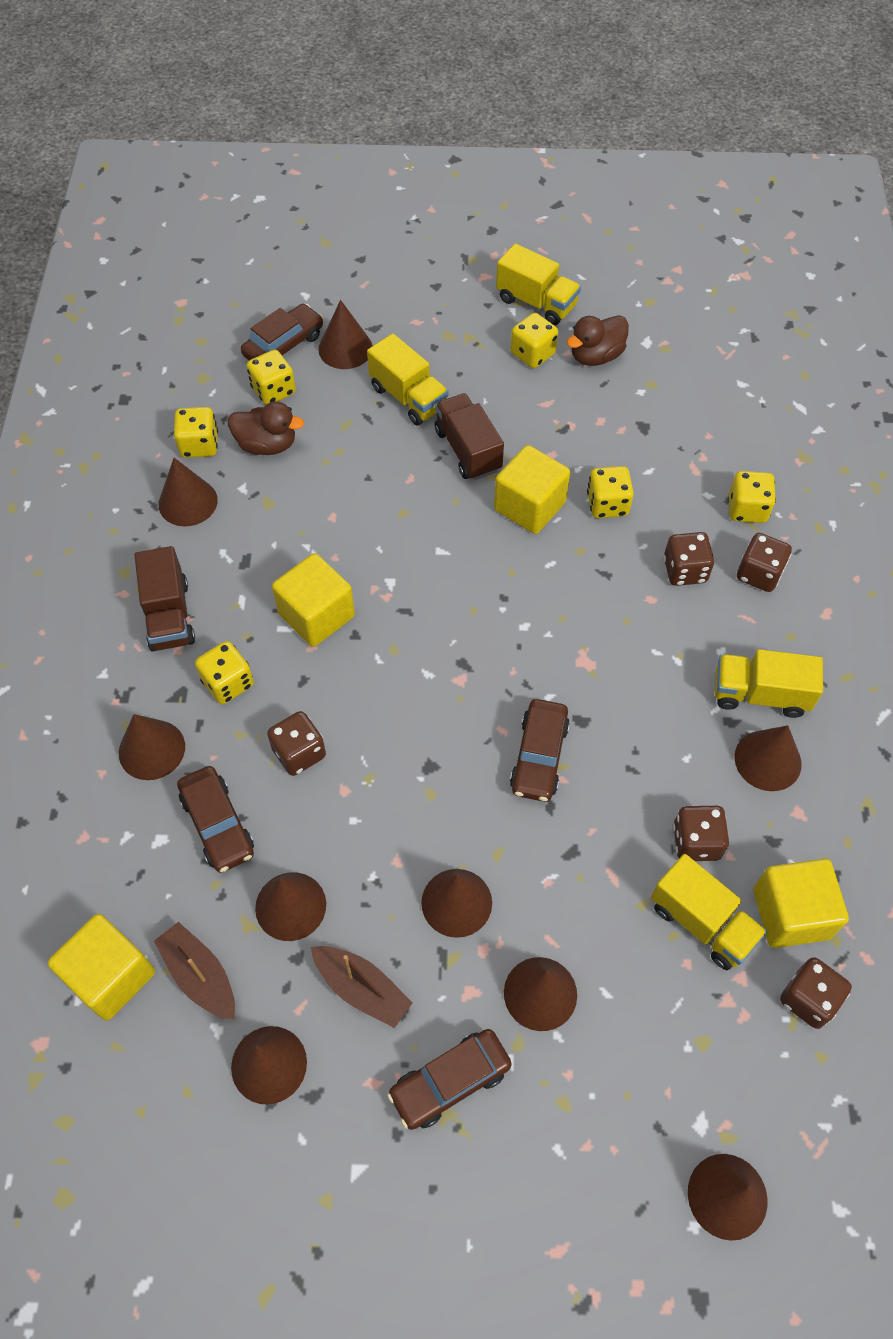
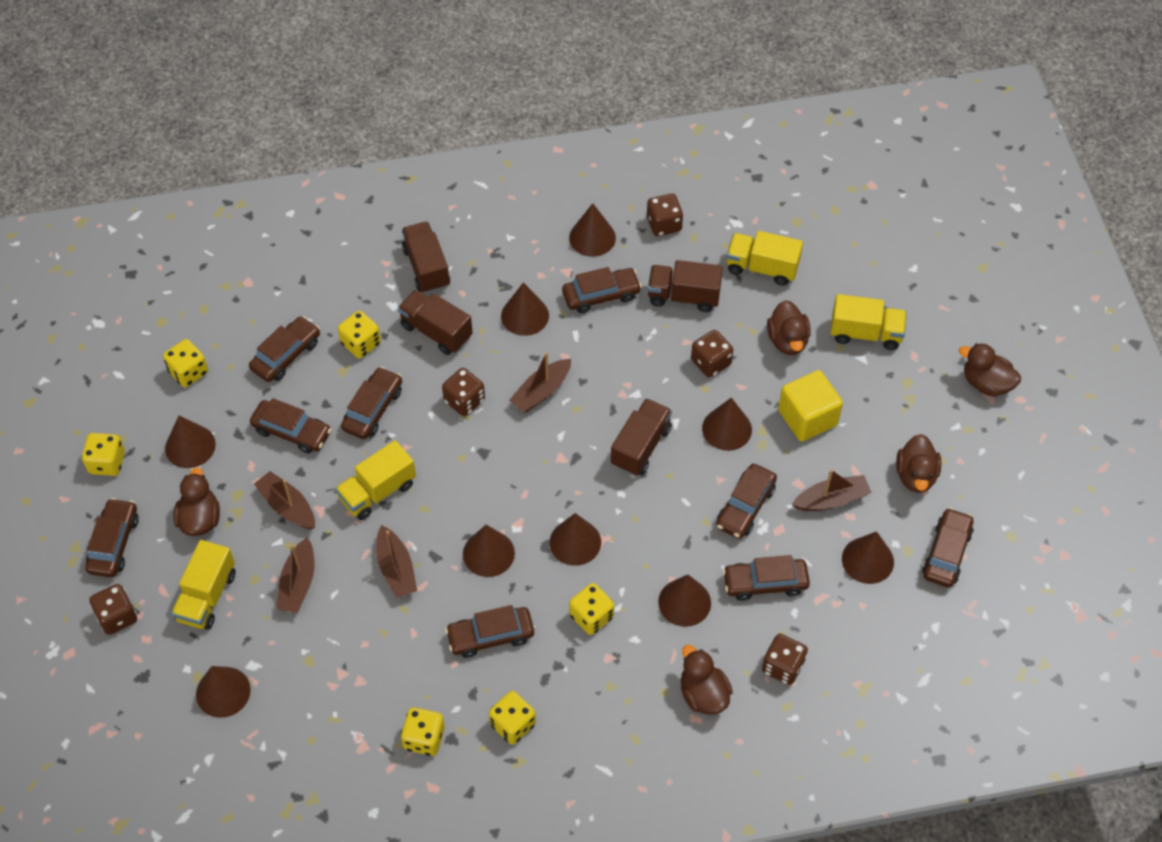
brown boat: [154,922,235,1019] [311,946,413,1028] = 2 -> [254,471,315,529] [277,537,314,613] [376,525,417,598] [509,352,571,412] [792,469,872,511] = 5
brown car: [177,766,254,873] [241,304,323,360] [387,1029,512,1130] [510,699,570,802] = 4 -> [85,498,139,577] [249,316,320,382] [250,398,332,453] [341,367,402,439] [445,605,534,658] [562,267,642,313] [716,464,777,539] [723,555,810,601] [922,508,974,588] = 9
brown duck: [228,402,304,455] [566,315,629,366] = 2 -> [173,467,220,536] [681,645,733,715] [767,300,811,355] [896,434,942,493] [959,343,1021,397] = 5
brown truck: [134,546,195,652] [435,393,504,480] = 2 -> [398,289,473,355] [402,221,450,293] [611,398,672,476] [648,260,723,312] = 4
yellow cube: [48,914,155,1020] [272,553,355,647] [494,445,570,534] [753,859,849,948] = 4 -> [778,370,843,442] = 1

